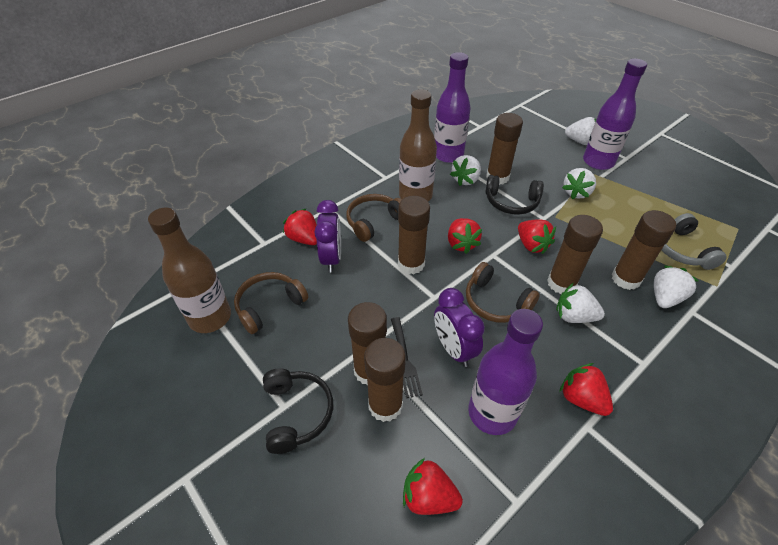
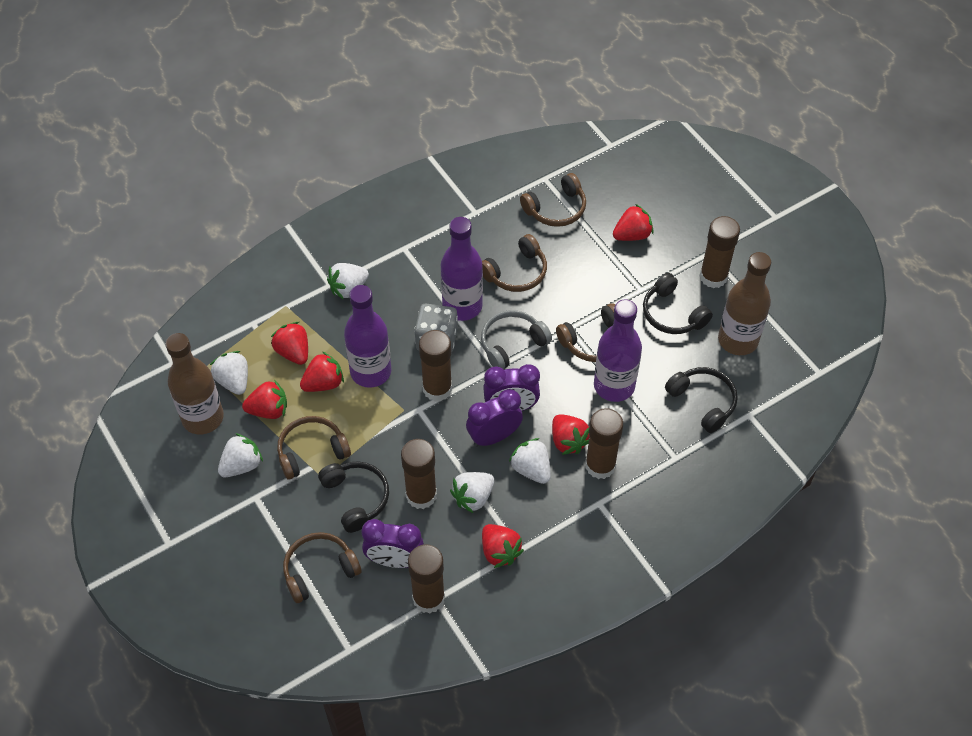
black fork: [391,317,423,398] = 1 -> none = 0
black headphones: [263,369,333,454] [486,175,544,215] = 2 -> [318,461,389,533] [643,273,713,334] [665,367,738,433] = 3
brown glue stick: [348,302,387,385] [364,338,406,422] [398,196,430,274] [486,113,523,185] [547,215,603,294] [612,210,676,290] = 6 -> [401,439,437,509] [408,544,445,614] [419,330,452,401] [585,408,623,479] [700,216,740,288] = 5
brown headphones: [234,272,308,334] [346,194,402,242] [466,262,540,323] = 3 -> [277,416,351,479] [283,532,361,603] [482,234,547,292] [520,173,586,227] [556,303,615,362] = 5
grey dice: none = 0 -> [414,304,458,353] = 1
purple clock: [314,200,341,273] [434,288,485,367] = 2 -> [362,519,424,568] [466,389,523,447] [483,364,540,411] = 3
red strawberry: [283,208,317,245] [403,458,463,515] [448,218,482,254] [518,219,556,254] [559,363,613,416] = 5 -> [242,380,287,419] [271,322,308,365] [300,351,344,392] [482,524,524,568] [552,414,590,455] [613,204,654,241] = 6

